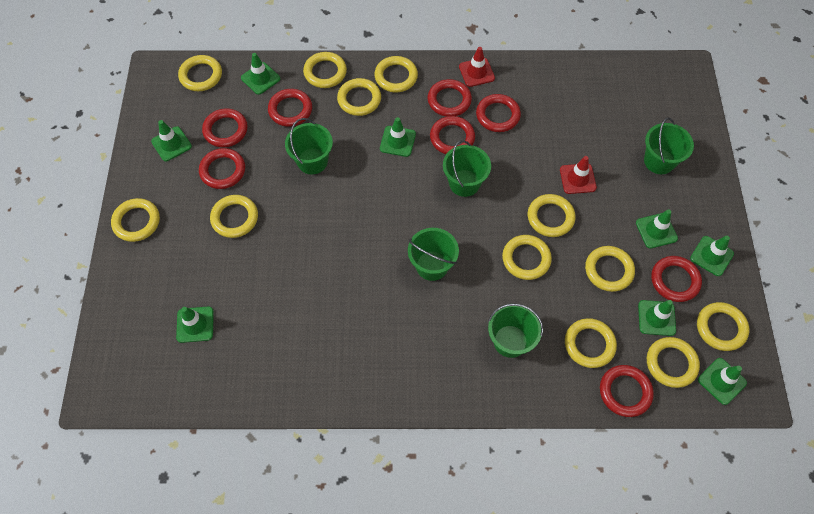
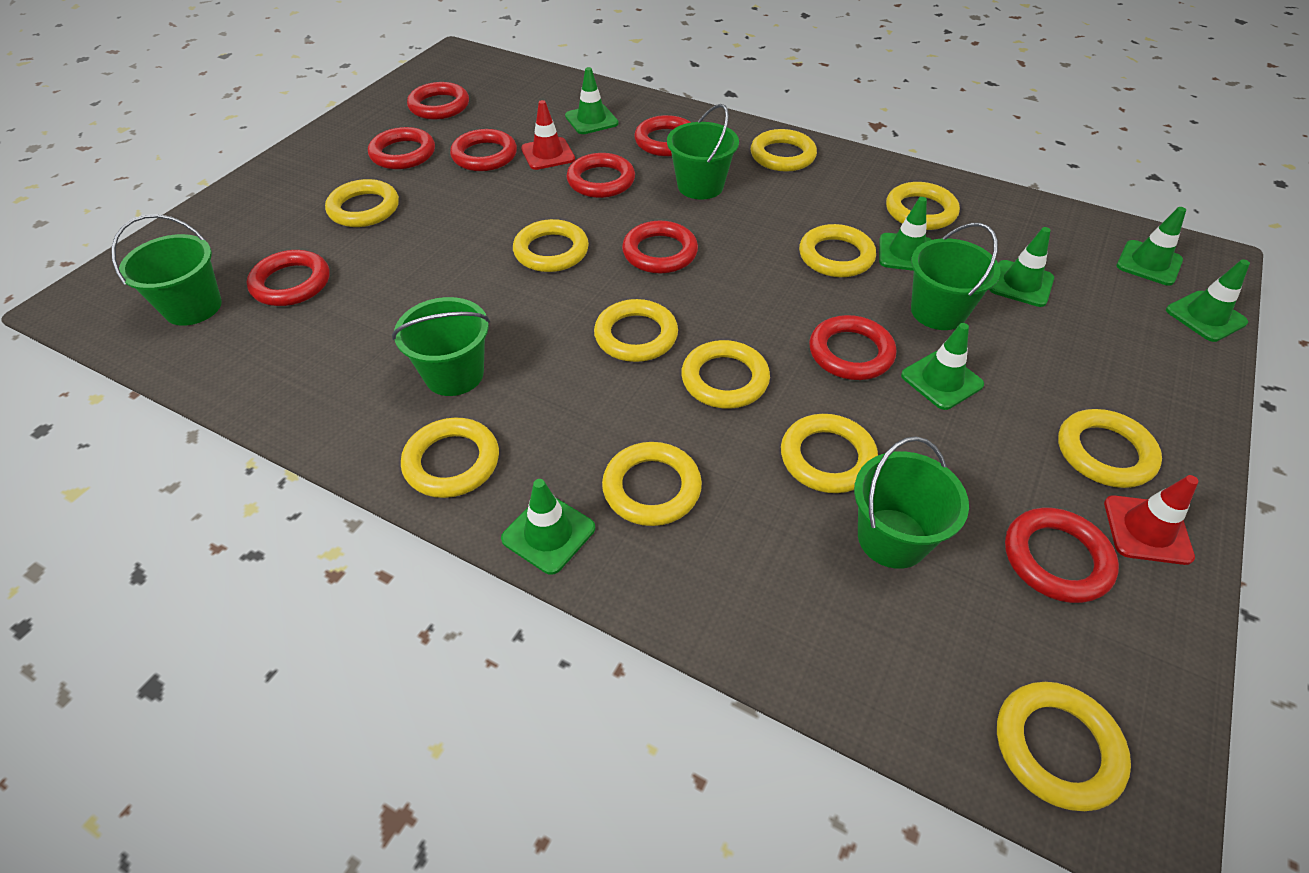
green traffic cone: [151,120,192,161] [176,307,214,343] [241,53,280,95] [380,117,416,157] [636,209,678,248] [638,300,676,336] [690,236,734,276] [698,358,747,405] = 8 -> [501,479,595,575] [565,67,619,134] [879,197,932,271] [901,323,984,410] [989,227,1054,307] [1116,207,1186,286] [1166,259,1250,342] = 7
red ring: [199,148,245,189] [202,109,248,147] [268,89,312,127] [428,79,472,117] [430,116,475,154] [476,94,521,132] [600,365,654,417] [651,256,702,302] = 8 -> [247,250,330,306] [368,127,435,169] [407,82,469,119] [450,129,517,171] [567,153,635,198] [622,221,698,273] [634,115,691,156] [809,315,896,380] [1005,508,1119,603] = 9

